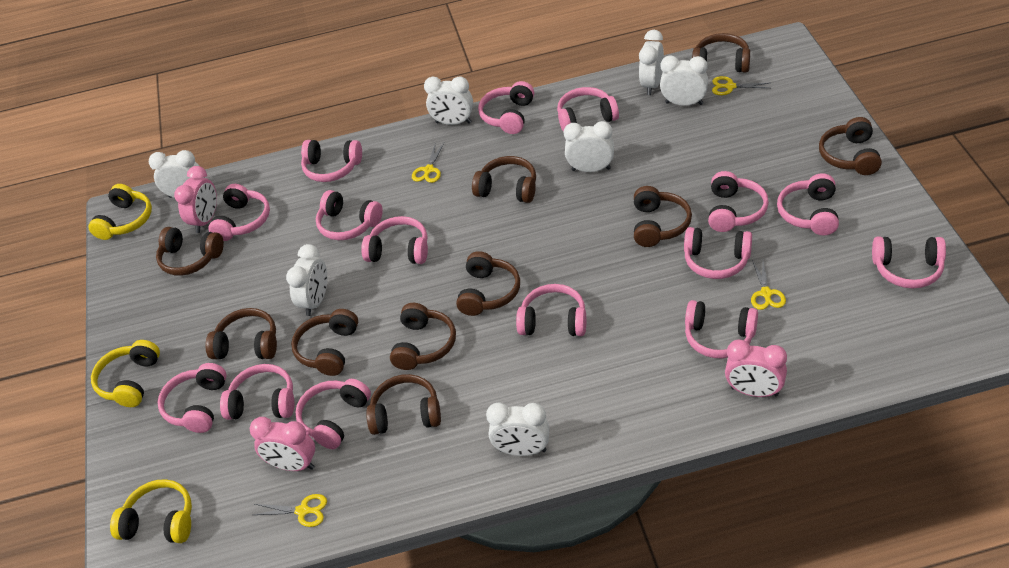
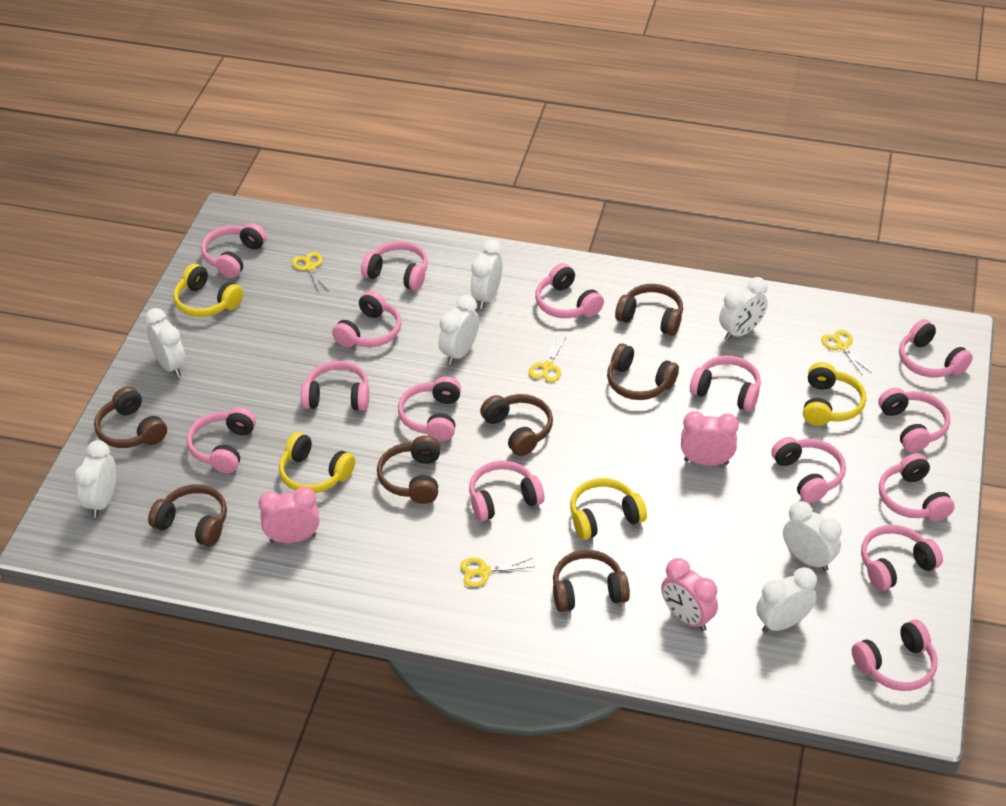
brown headphones: [156,227,224,276] [205,308,277,359] [291,309,358,376] [366,374,441,435] [390,303,456,370] [456,251,520,316] [472,156,536,203] [634,186,692,247] [692,33,750,73] [819,117,882,175] = 10 -> [94,386,167,448] [148,484,227,547] [377,436,440,504] [480,394,553,456] [553,550,630,612] [607,343,679,400] [615,284,683,336] = 7
yellow headphones: [89,184,152,240] [91,340,160,407] [110,479,192,543] = 3 -> [173,264,243,317] [279,432,355,493] [570,478,647,540] [803,362,866,426] = 4

